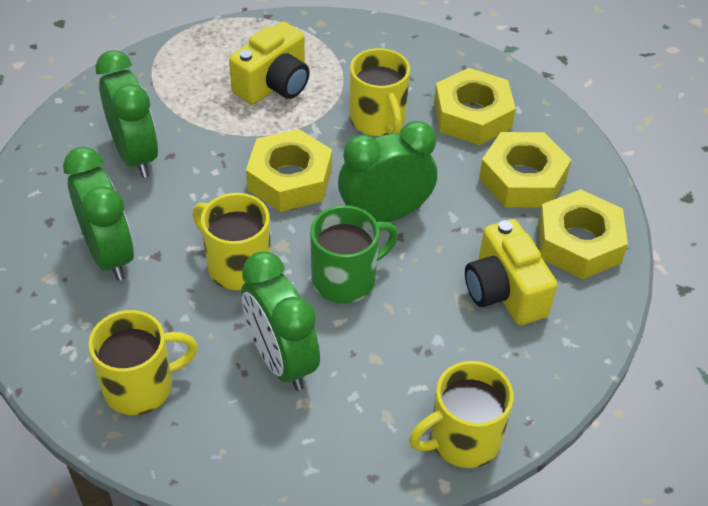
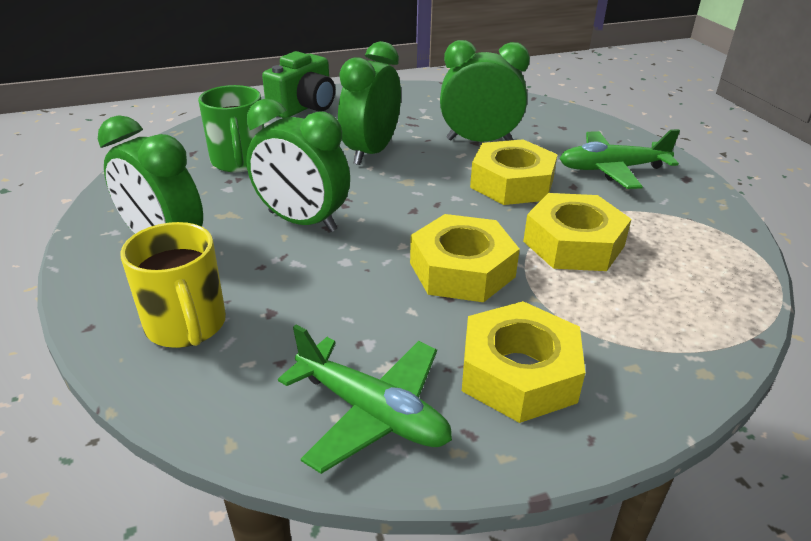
green camera: none = 0 -> [262,51,335,118] = 1
green plane: none = 0 -> [278,325,452,474] [560,129,680,189] = 2
yellow camera: [229,22,310,105] [465,219,557,325] = 2 -> none = 0
yellow mug: [88,310,198,415] [193,193,271,290] [350,48,410,136] [409,361,514,468] = 4 -> [120,222,226,348] = 1

